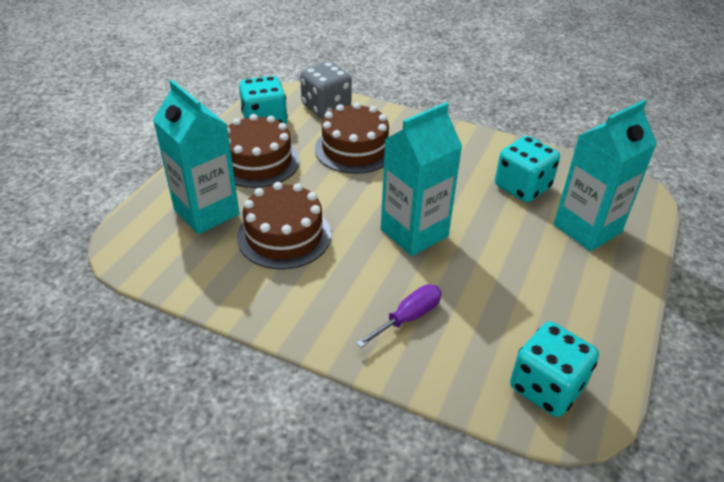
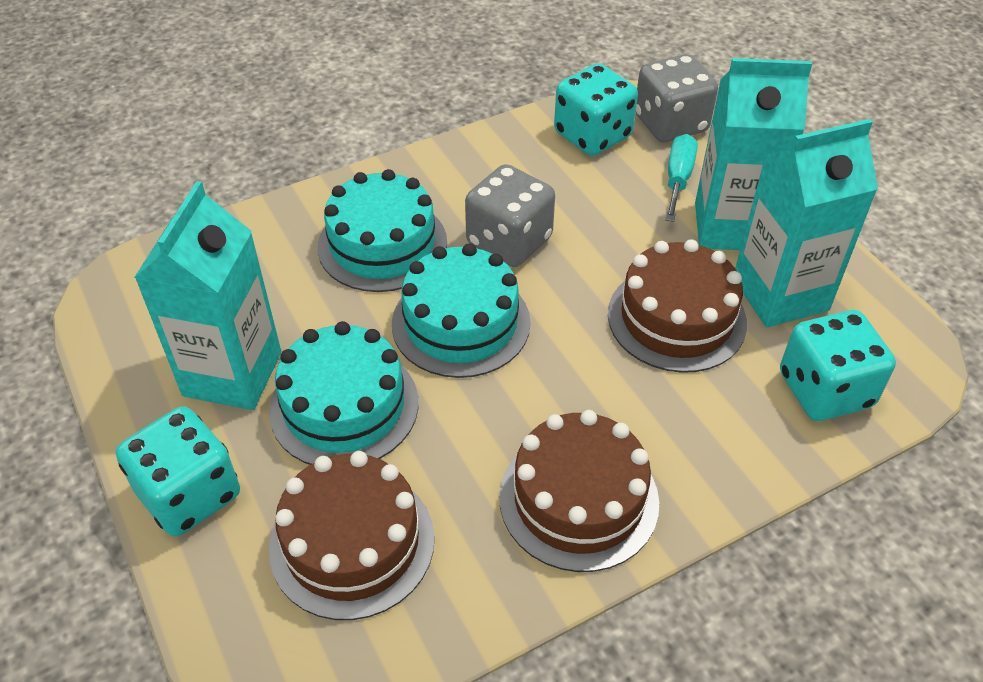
grey dice: [300,62,352,118] = 1 -> [465,164,555,267] [636,54,718,142] = 2
purple screwdriver: [356,285,442,348] = 1 -> none = 0
turquoise cake: none = 0 -> [269,321,418,465] [318,169,447,292] [392,243,531,378] = 3
turquoise screwdriver: none = 0 -> [665,134,698,222] = 1

